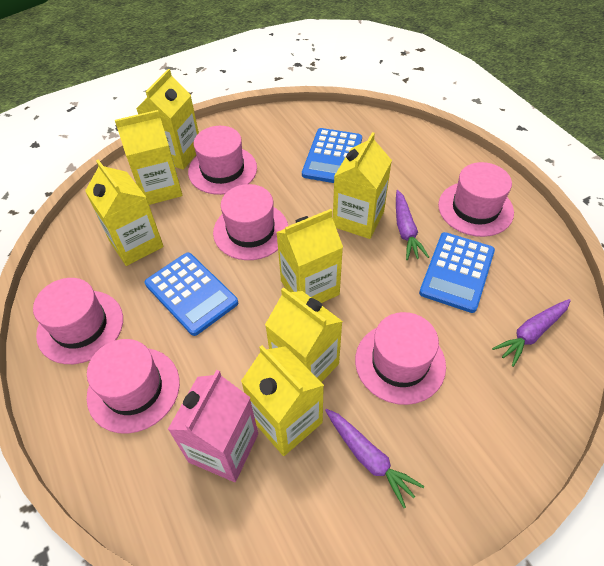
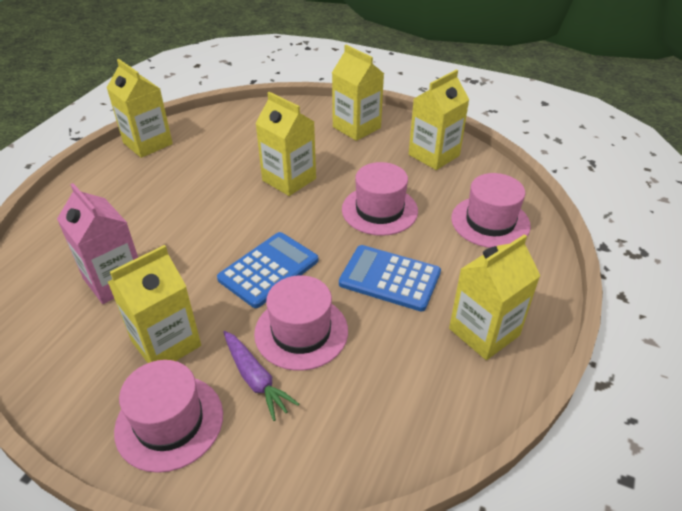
blue calculator: [145,253,238,336] [302,128,362,183] [419,232,495,313] = 3 -> [217,232,318,308] [339,245,441,312] = 2
pink hat: [33,278,123,364] [87,339,180,434] [188,126,257,195] [213,184,288,260] [355,312,446,405] [438,162,514,237] = 6 -> [114,360,223,473] [254,275,348,371] [342,162,418,236] [451,173,531,248] = 4
purple carrot: [325,409,424,508] [396,190,429,260] [492,299,571,367] = 3 -> [223,331,299,421] = 1
yellow carton: [85,159,164,266] [115,110,183,205] [136,69,199,170] [241,345,324,456] [265,287,343,382] [276,209,343,303] [333,132,392,239] = 7 -> [107,59,173,158] [108,245,201,363] [255,92,316,196] [332,45,384,141] [409,70,469,170] [449,234,540,360] = 6

